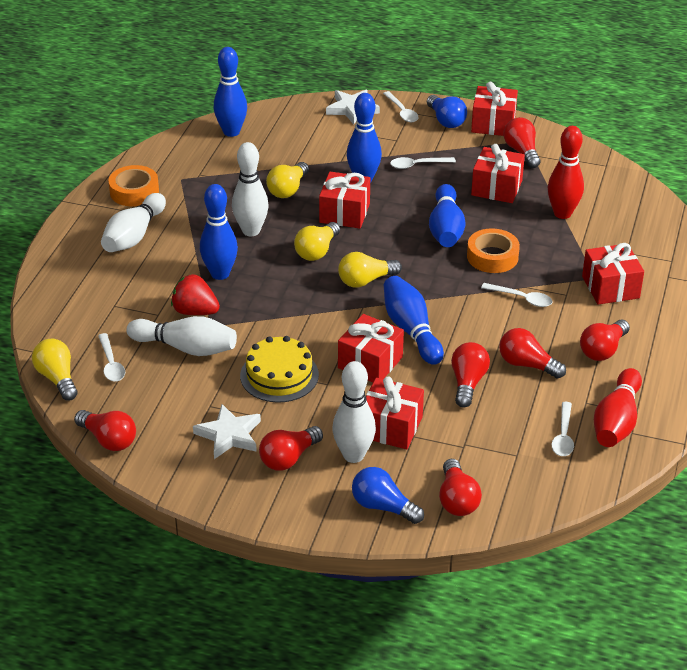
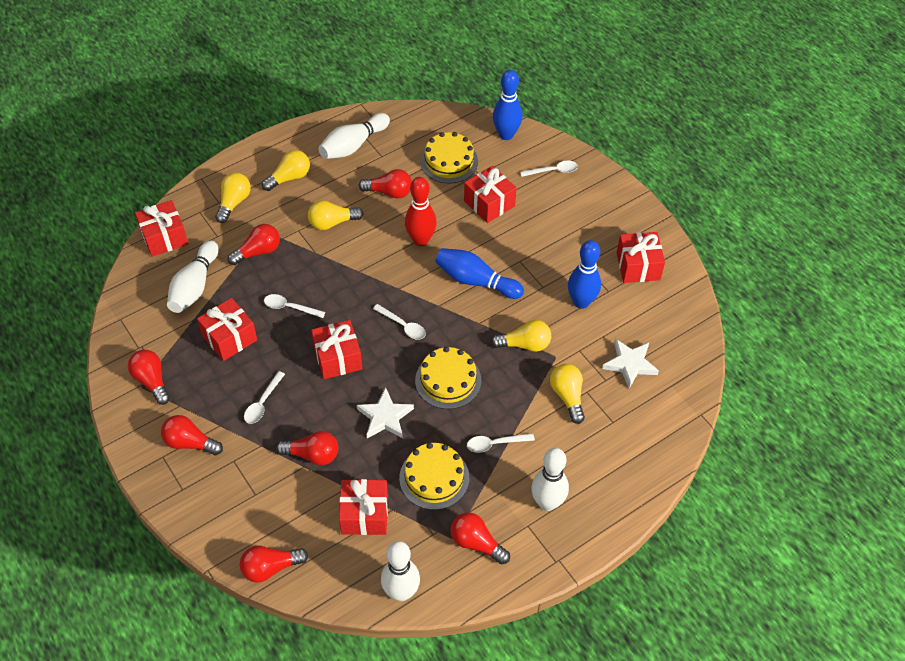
blue bowling pin: [200,184,238,280] [214,47,247,137] [347,93,382,183] [384,276,444,365] [429,184,466,247] = 5 -> [435,248,524,299] [493,70,523,140] [568,240,601,309] = 3
blue light bulb: [352,467,424,524] [427,95,467,128] = 2 -> none = 0
orange tape: [108,165,159,206] [467,228,520,273] = 2 -> none = 0
red bowling pin: [548,126,584,219] [594,368,642,447] = 2 -> [405,177,437,246] = 1
red strawberry: [171,274,220,315] = 1 -> none = 0
yellow cake: [240,336,319,403] = 1 -> [399,443,469,510] [415,347,481,409] [420,132,478,184] = 3
yellow light bulb: [32,339,78,400] [266,162,309,198] [294,222,340,261] [338,252,402,288] = 4 -> [215,172,251,223] [262,150,310,191] [308,200,364,230] [491,320,551,352] [550,364,585,424] = 5

